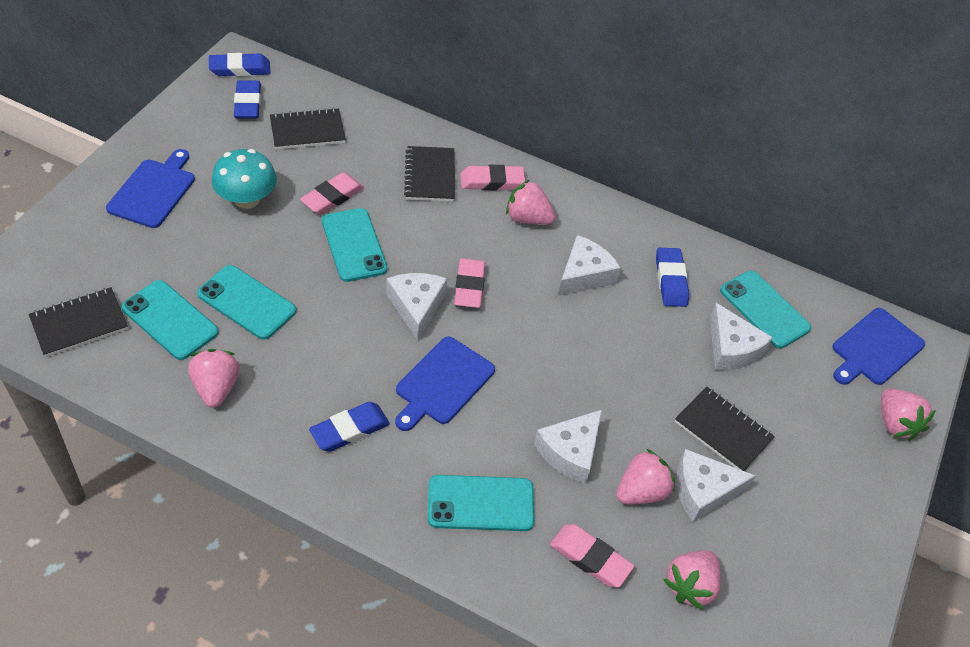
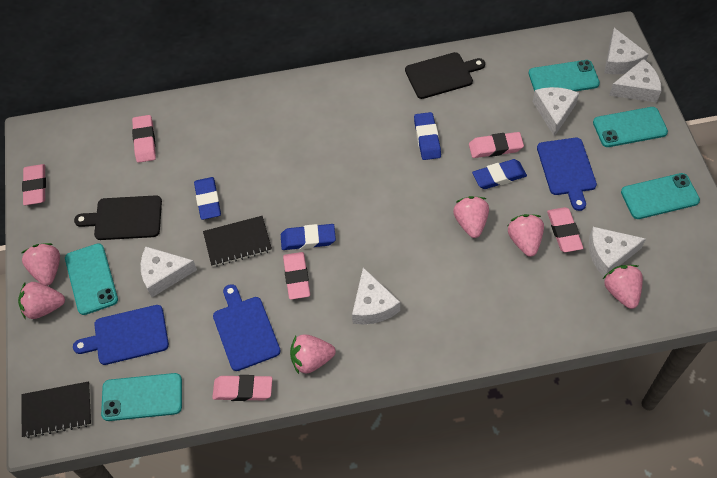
black cutting board: none = 0 -> [74,195,162,240] [405,52,485,99] = 2
black notebook: [29,287,128,357] [270,108,346,150] [404,146,455,202] [675,387,775,471] = 4 -> [21,381,92,438] [203,216,272,267] = 2
pink eraser: [300,172,364,215] [454,258,485,308] [460,165,525,190] [550,524,634,587] = 4 -> [22,164,46,205] [132,115,156,163] [212,375,272,401] [283,252,310,300] [469,132,524,158] [547,207,583,252] = 6
pink strawberry: [188,349,239,408] [506,180,556,225] [616,449,675,504] [663,551,721,610] [881,389,936,441] = 5 -> [18,282,65,320] [22,243,60,286] [290,334,336,374] [453,196,489,238] [508,214,544,257] [603,265,643,309] = 6
turquoise mushroom: [212,149,277,209] = 1 -> none = 0
white cheese: [386,273,447,340] [534,410,602,484] [558,235,621,296] [677,449,756,522] [710,303,773,370] = 5 -> [141,247,197,297] [352,267,400,324] [532,87,579,136] [589,227,646,276] [604,28,649,74] [609,59,662,103] = 6

